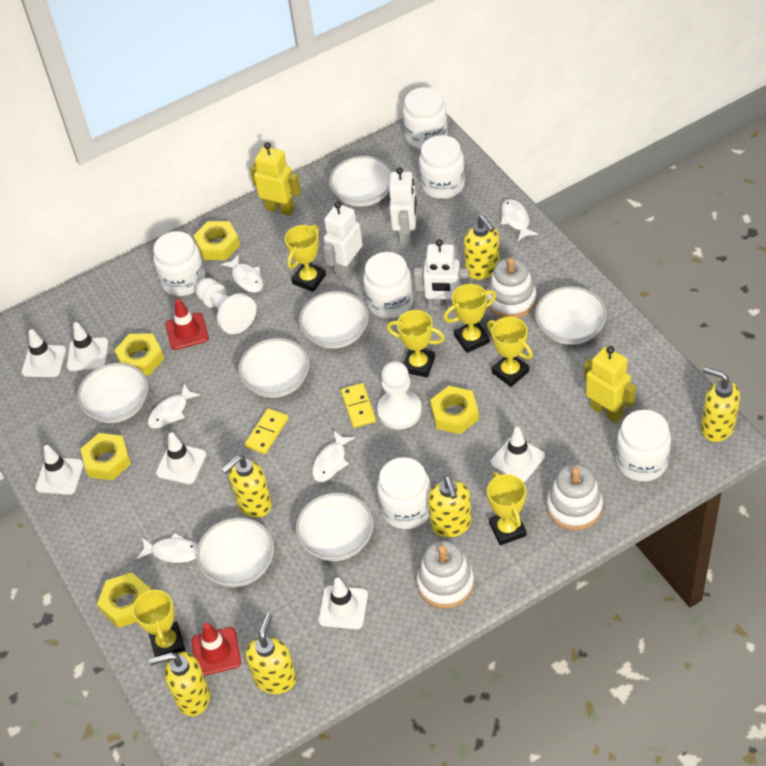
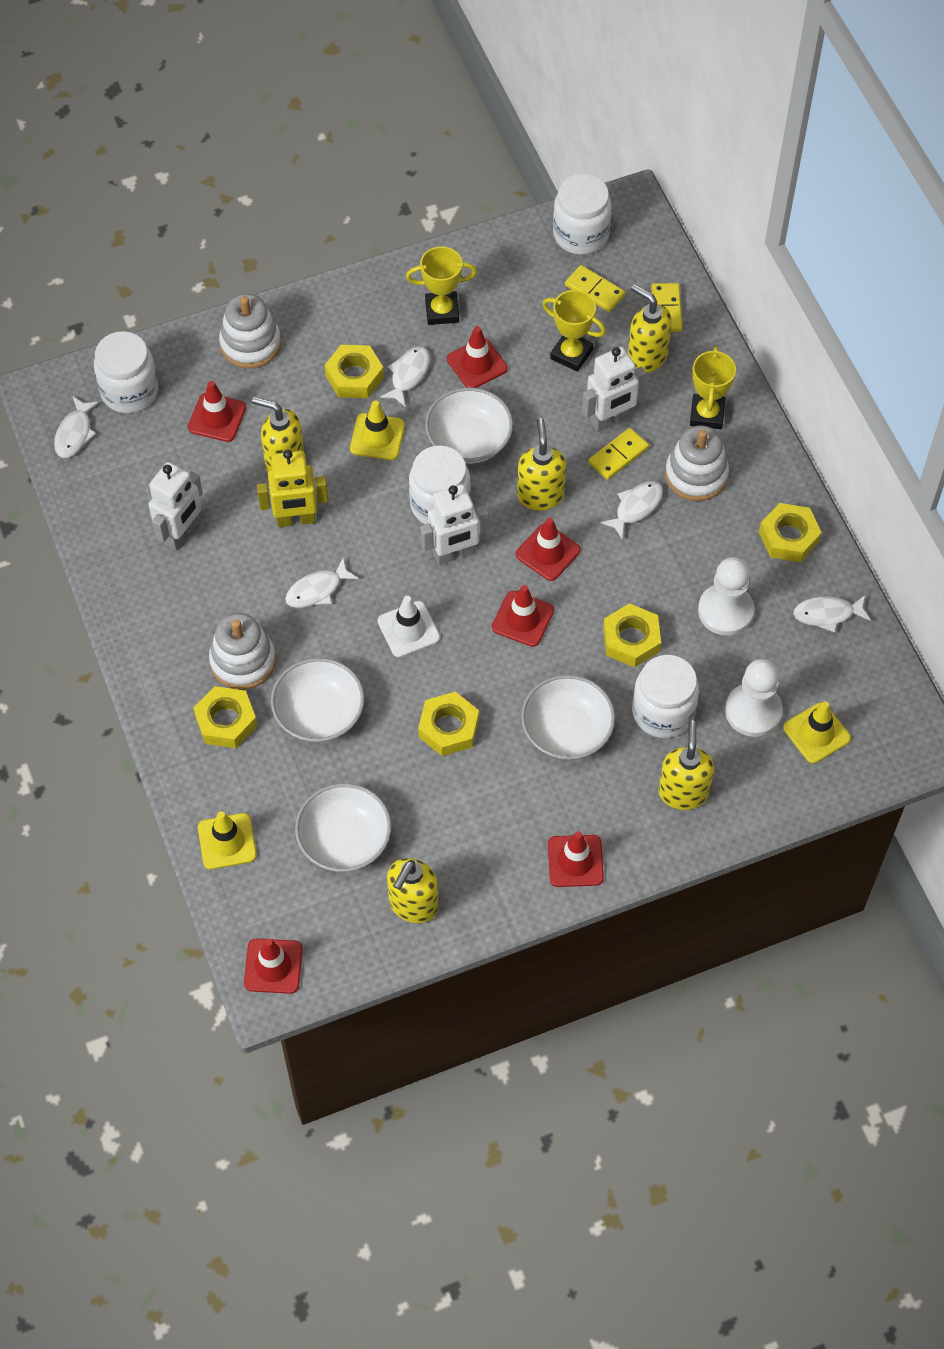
red traffic cone: [165,299,209,350] [191,623,241,676] = 2 -> [188,381,246,442] [244,938,303,994] [447,326,508,388] [492,585,554,647] [516,518,580,581] [548,831,604,887] = 6
white bowl: [77,363,148,423] [196,518,274,587] [238,338,310,398] [296,493,374,561] [299,291,369,349] [329,156,393,207] [535,286,607,345] = 7 -> [271,658,365,742] [295,783,391,872] [425,387,513,464] [521,675,615,760] = 4
white jar: [153,231,205,296] [363,252,413,319] [377,457,431,529] [403,87,448,149] [419,135,465,199] [616,410,671,482] = 6 -> [94,331,158,413] [409,446,471,524] [553,174,612,255] [632,655,699,738] = 4
white traffic cone: [22,329,66,377] [35,445,84,495] [67,322,108,371] [156,433,206,484] [319,578,368,629] [491,427,545,482] = 6 -> [378,596,440,657] = 1
yellow domino: [245,408,288,454] [341,383,376,428] = 2 -> [565,265,625,312] [588,428,649,480] [651,283,682,332] = 3
yellow robot: [250,142,301,216] [584,346,636,423] = 2 -> [257,450,328,527] = 1
yellow soap dispenser: [149,652,210,716] [221,455,272,518] [245,613,296,694] [428,475,472,538] [464,215,500,280] [701,367,740,442] = 6 -> [252,397,304,472] [387,858,438,923] [517,418,566,511] [628,284,672,373] [658,720,714,810] = 5
yellow traffic cone: none = 0 -> [198,811,257,869] [350,400,405,460] [783,701,851,764] = 3
yellow trophy: [132,585,185,657] [285,224,326,292] [387,310,445,377] [443,284,496,353] [487,317,533,387] [487,472,527,545] = 6 -> [406,247,477,325] [542,290,606,372] [690,346,736,429] = 3

